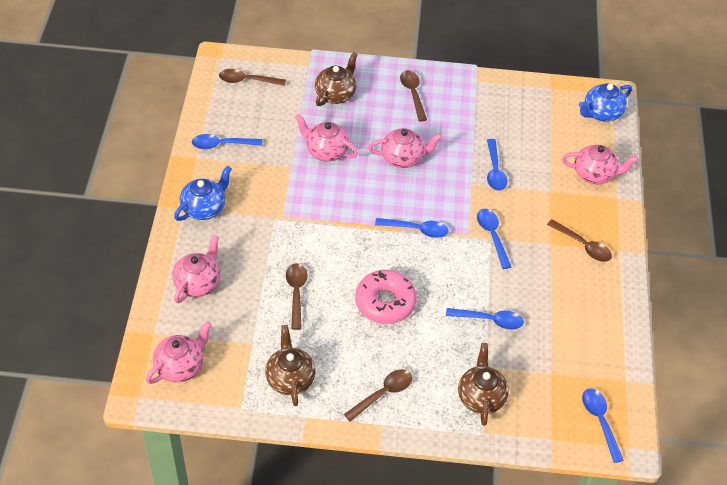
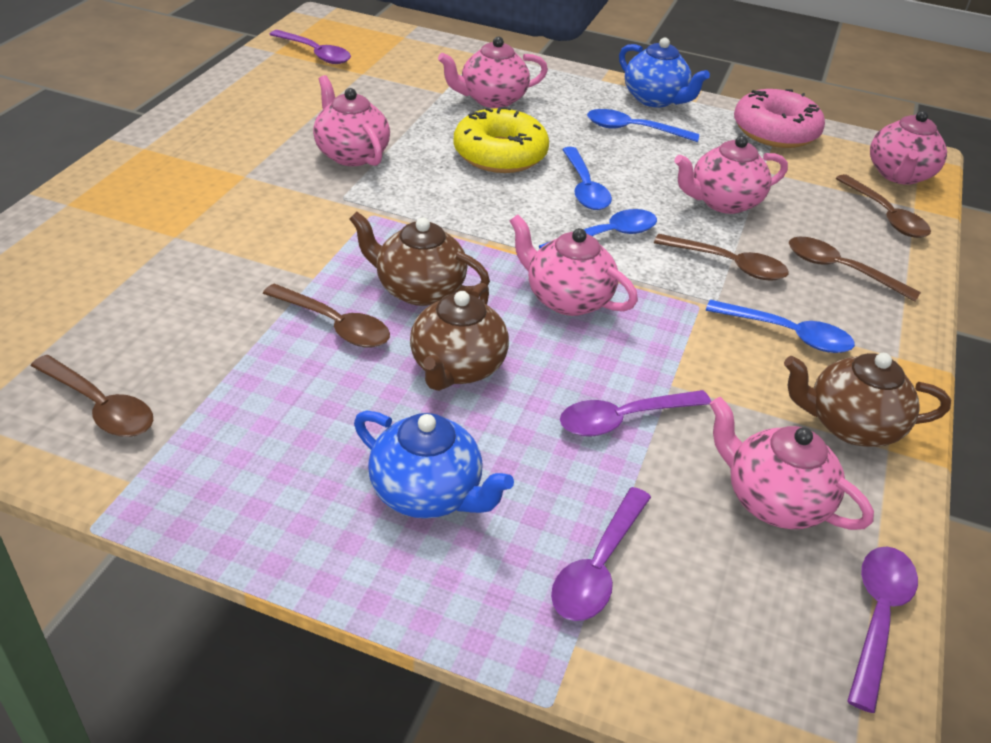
blue spoon: [192,134,262,149] [375,218,449,238] [446,308,524,330] [477,209,511,269] [487,139,507,191] [582,388,624,463] = 6 -> [539,209,657,249] [562,147,612,210] [587,109,699,142] [706,300,855,353] = 4
pink teapot: [146,321,212,384] [172,235,220,303] [295,114,358,161] [368,128,442,168] [562,145,638,184] = 5 -> [313,75,390,166] [438,37,548,108] [510,214,638,316] [674,136,788,214] [710,397,874,530] [870,111,947,185] = 6
purple spoon: none = 0 -> [269,30,351,64] [551,487,651,621] [560,390,711,437] [847,547,918,713] = 4
yellow donut: none = 0 -> [453,106,549,173] = 1

